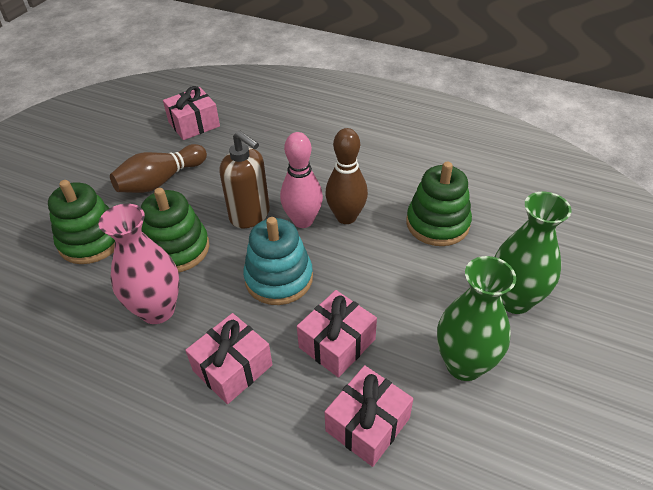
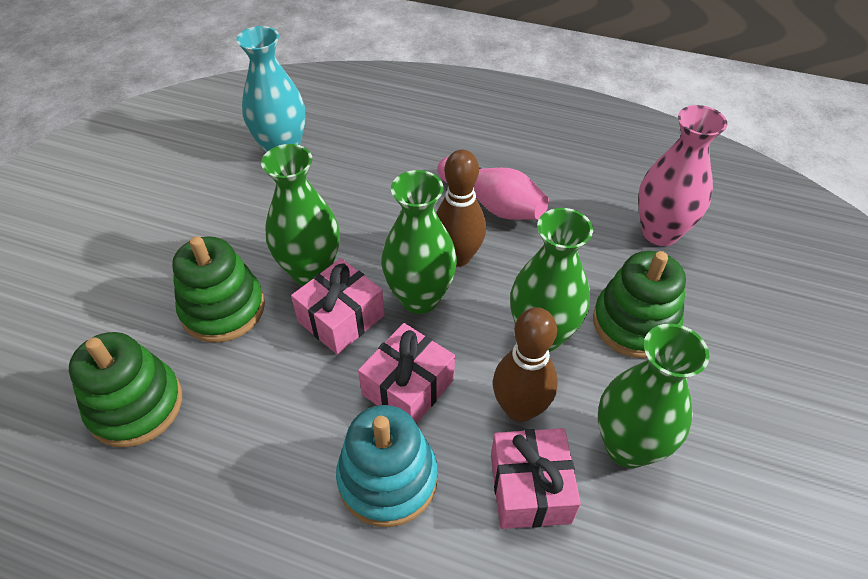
brown soap dispenser: [220,131,270,228] = 1 -> none = 0
green vase: [437,256,516,381] [495,192,572,314] = 2 -> [261,144,340,286] [381,170,457,314] [510,208,593,352] [598,324,709,468] = 4
pink gift: [163,86,220,140] [185,313,273,404] [297,290,377,378] [325,365,413,467] = 4 -> [291,258,385,355] [358,323,455,424] [491,428,581,529] = 3
turquoise vase: none = 0 -> [236,26,306,153] = 1

